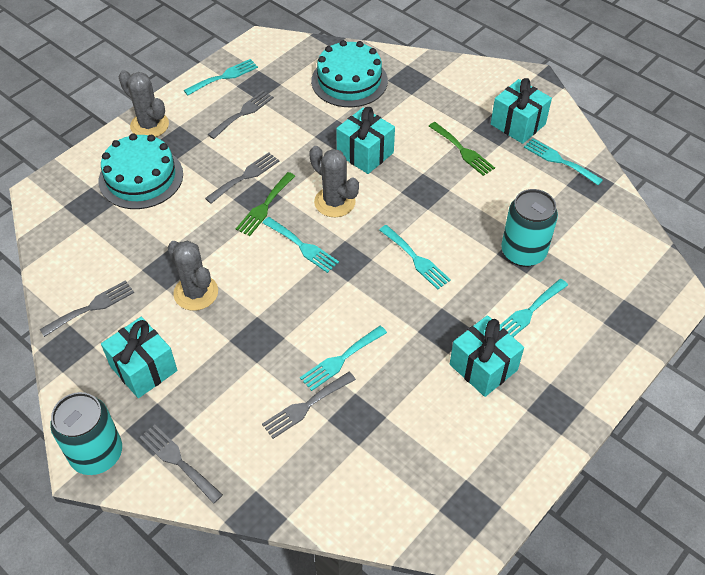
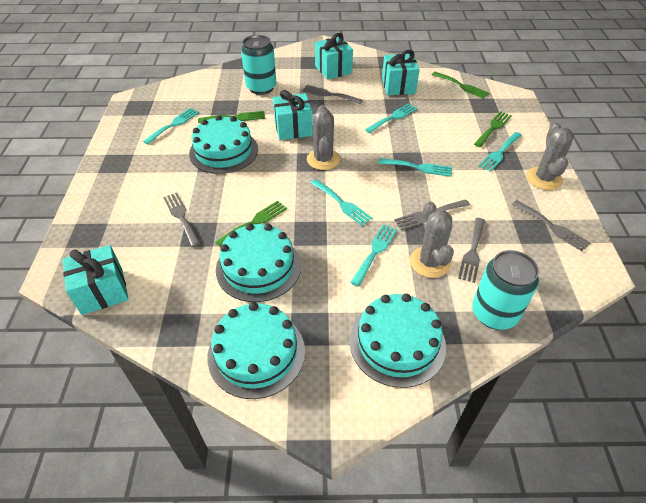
green fork: [236,172,295,236] [429,122,495,176] = 2 -> [198,111,265,123] [215,201,287,247] [432,72,489,98] [474,111,512,147] = 4
turquoise cake: [99,133,183,209] [311,40,388,107] = 2 -> [189,115,258,174] [208,302,305,399] [216,223,301,302] [350,294,446,388] = 4

